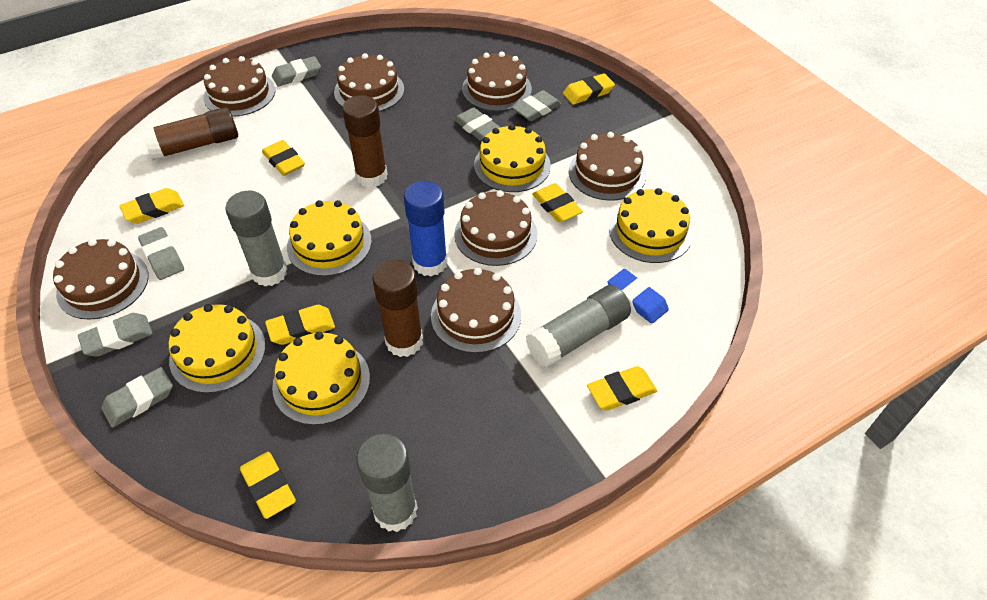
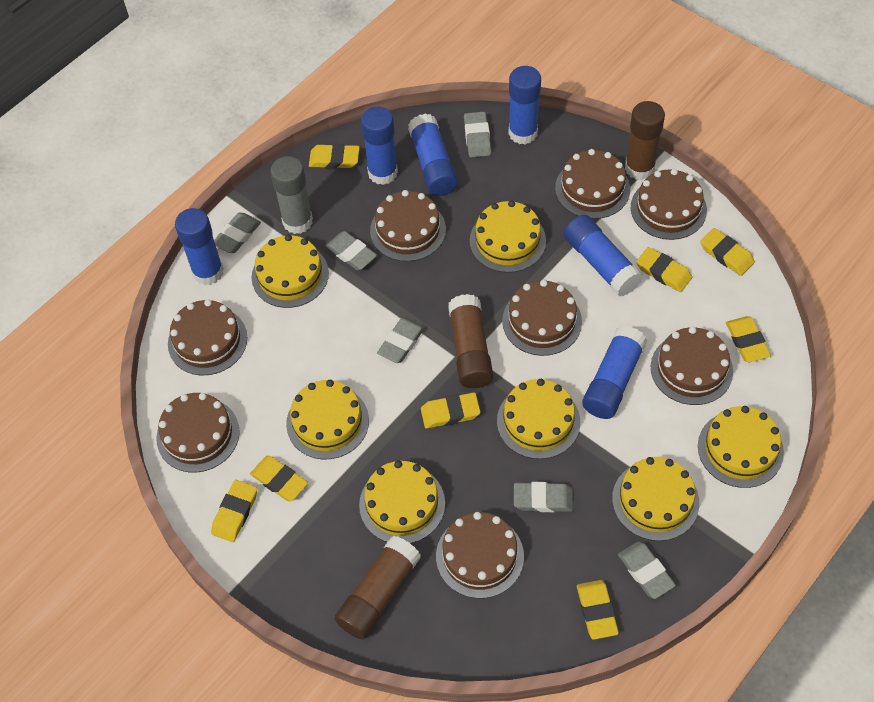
blue eraser: [608,269,669,323] = 1 -> none = 0
blue glue stick: [404,181,448,276] = 1 -> [175,208,224,285] [361,107,398,185] [408,114,458,196] [509,66,541,144] [564,215,643,296] [582,325,647,419] = 6
brown cake: [53,239,149,320] [204,56,275,116] [334,53,404,112] [431,268,521,353] [454,190,537,266] [462,51,532,111] [569,132,646,201] = 7 -> [156,393,240,472] [168,299,247,375] [370,190,446,262] [436,512,524,598] [502,280,582,356] [555,149,630,219] [631,169,707,240] [651,327,733,405] = 8
grey glue stick: [225,191,287,286] [356,434,418,532] [526,285,631,368] = 3 -> [270,156,313,234] = 1
yellow cake: [169,304,266,393] [272,332,370,425] [287,200,372,276] [474,124,551,192] [609,188,693,263] = 5 -> [252,235,329,308] [286,380,369,459] [359,461,445,544] [470,201,546,273] [497,379,580,459] [612,457,699,541] [698,406,784,488] = 7
yellow eraser: [119,188,184,224] [240,452,296,519] [262,140,305,176] [265,305,335,345] [532,183,583,223] [563,73,615,105] [587,366,657,411] = 7 -> [211,480,257,542] [250,456,308,501] [309,144,360,169] [421,393,480,429] [577,580,619,640] [636,247,692,292] [700,228,755,276] [726,316,771,362] = 8

